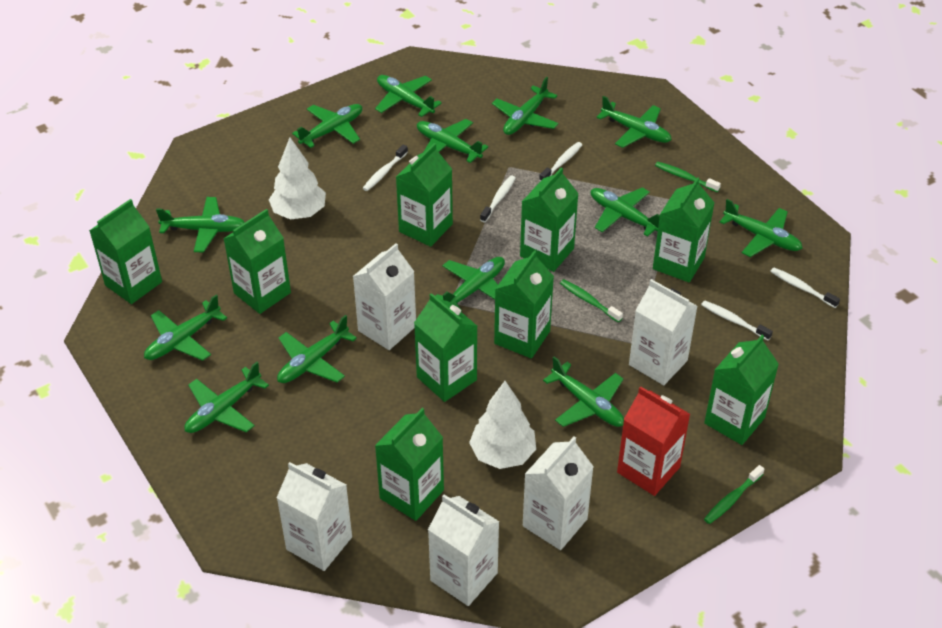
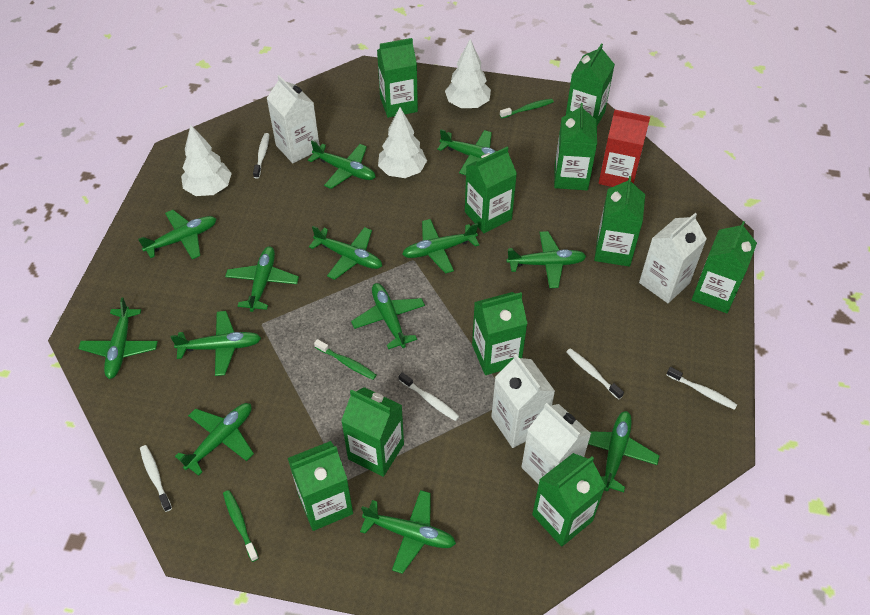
green carton: [89,199,162,304] [223,209,291,314] [375,408,444,521] [396,143,453,247] [414,293,477,402] [494,250,554,358] [520,167,579,272] [653,177,715,283] [704,335,779,445] = 9 -> [288,441,353,531] [341,387,404,477] [377,38,418,118] [465,147,517,233] [472,292,528,375] [532,453,605,547] [554,103,597,190] [566,44,615,126] [594,176,645,267] [692,221,757,313] = 10
white carton: [277,462,352,571] [353,243,416,350] [428,495,499,606] [523,437,594,550] [629,279,698,385] = 5 -> [267,75,320,163] [491,354,555,448] [521,403,591,484] [639,213,707,303] = 4
white tree: [269,138,326,220] [469,381,536,469] = 2 -> [181,125,232,196] [378,107,427,178] [445,39,491,108] = 3

